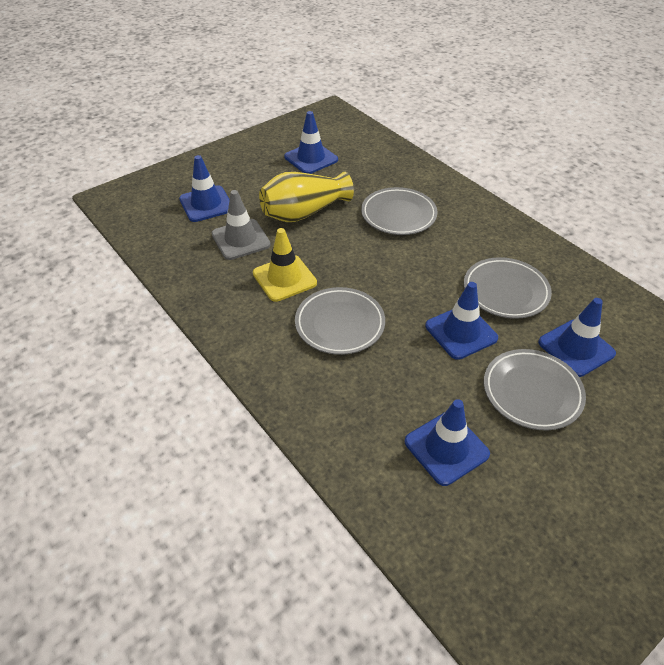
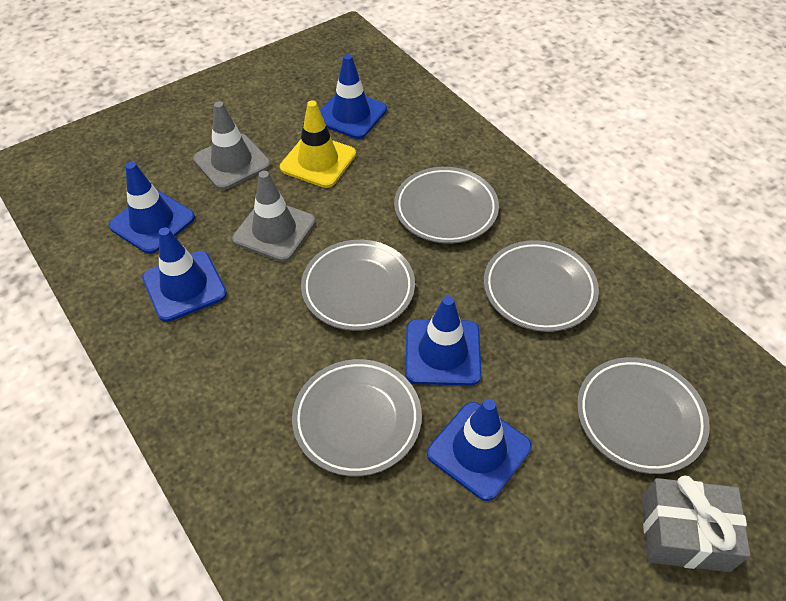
grey gift: none = 0 -> [642,475,750,572] = 1
grey plate: [295,287,385,355] [361,187,438,235] [464,257,552,319] [484,349,586,430] = 4 -> [292,359,422,476] [301,240,415,331] [394,167,499,244] [484,240,599,332] [577,357,710,474] = 5
grey traffic cone: [212,190,271,260] = 1 -> [193,101,271,190] [232,171,316,262] = 2
yellow vase: [259,172,354,222] = 1 -> none = 0

